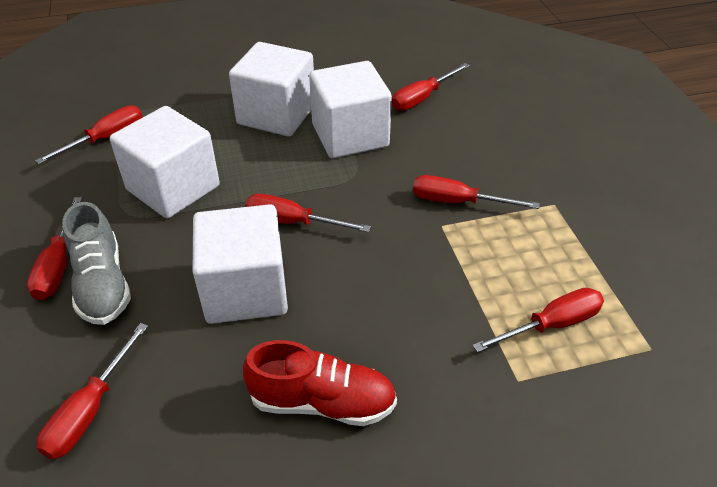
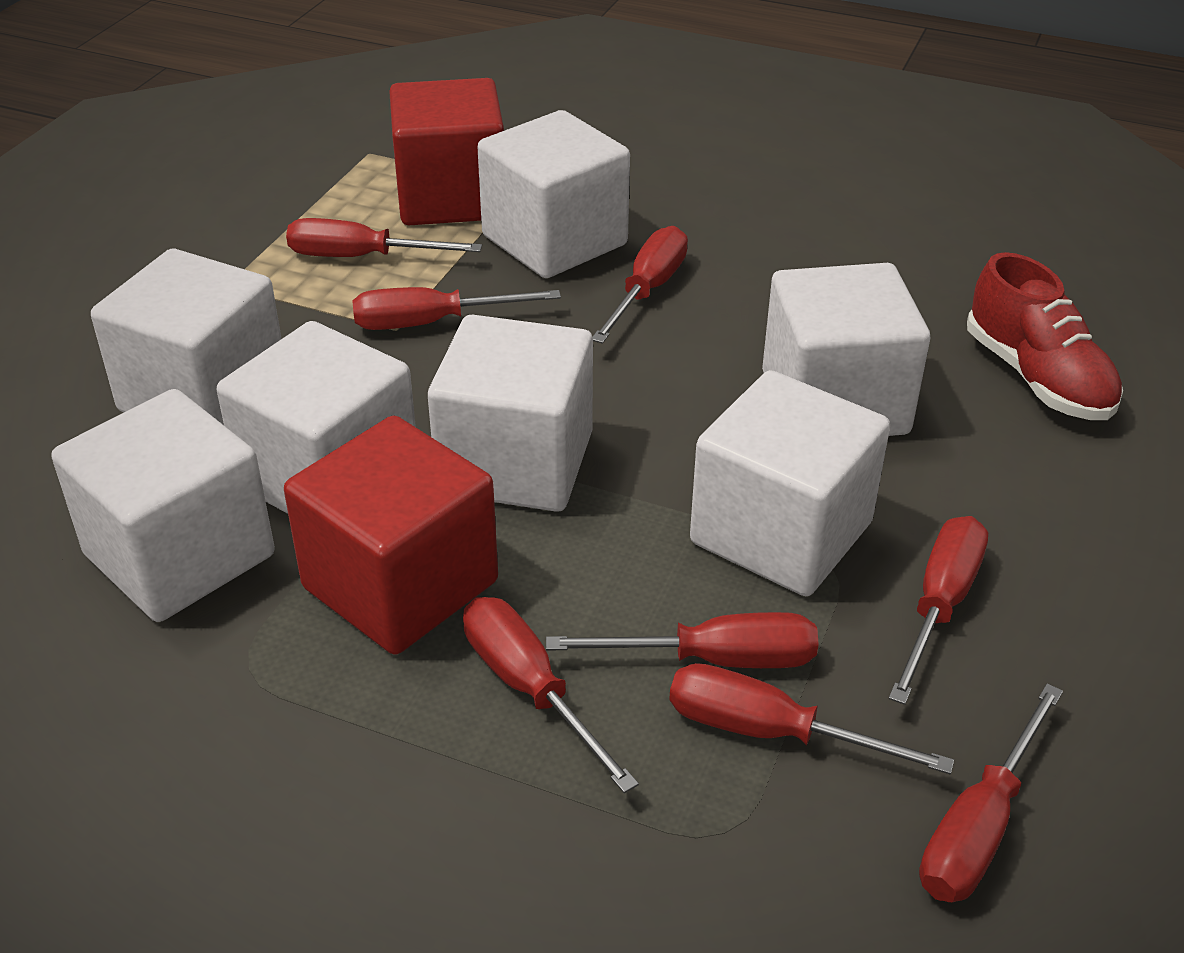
grey shoe: [62,202,131,325] = 1 -> none = 0
red cube: none = 0 -> [284,415,498,654] [389,78,504,225] = 2
red screwdriver: [27,197,82,300] [35,105,142,164] [37,323,148,459] [245,194,371,232] [392,63,470,111] [413,175,540,209] [473,288,604,352] = 7 -> [286,218,482,257] [352,287,561,330] [463,597,639,793] [546,612,818,668] [593,226,688,344] [669,663,954,774] [889,516,988,705] [919,683,1063,902] = 8
white cube: [110,106,220,218] [193,204,288,324] [229,42,314,137] [309,61,392,158] = 4 -> [52,389,275,622] [91,249,282,425] [217,321,416,514] [428,315,593,512] [478,110,630,278] [690,370,890,596] [762,263,930,436] = 7

